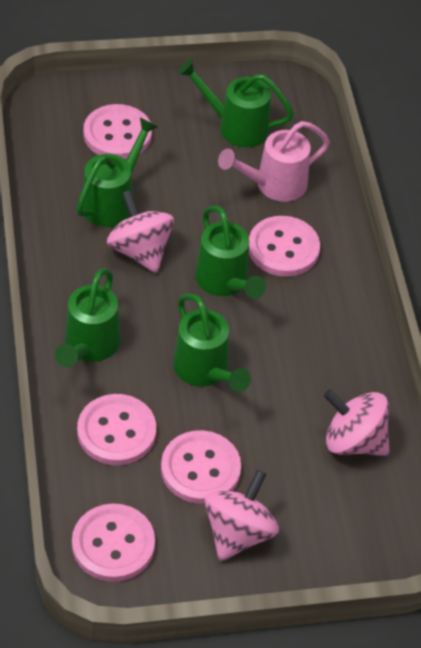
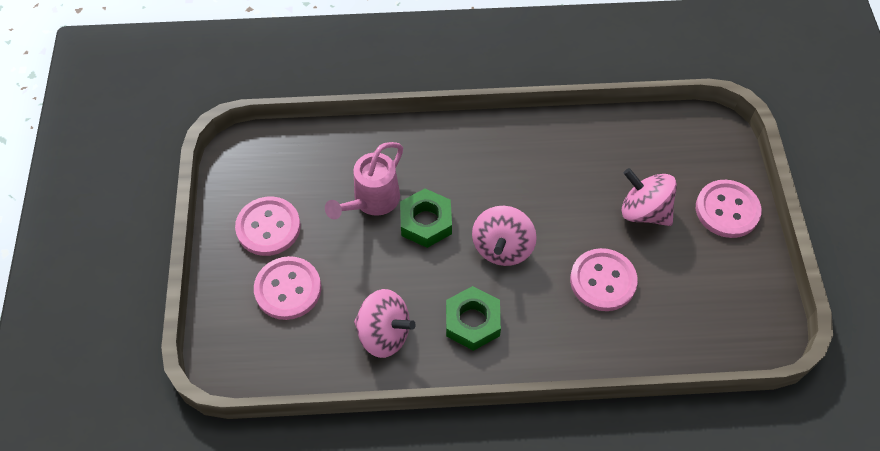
green nut: none = 0 -> [400,189,452,248] [446,286,501,351] = 2
green watering can: [55,268,120,367] [76,117,158,227] [173,294,251,392] [178,59,294,147] [195,206,266,298] = 5 -> none = 0
pink button: [72,504,155,582] [77,394,156,465] [83,104,152,159] [161,430,241,504] [249,216,320,277] = 5 -> [235,196,301,256] [254,256,321,320] [570,248,638,311] [696,180,762,238] = 4

